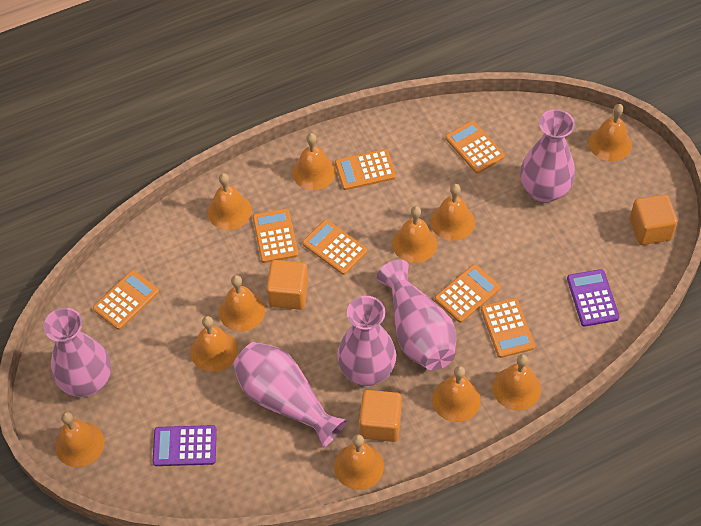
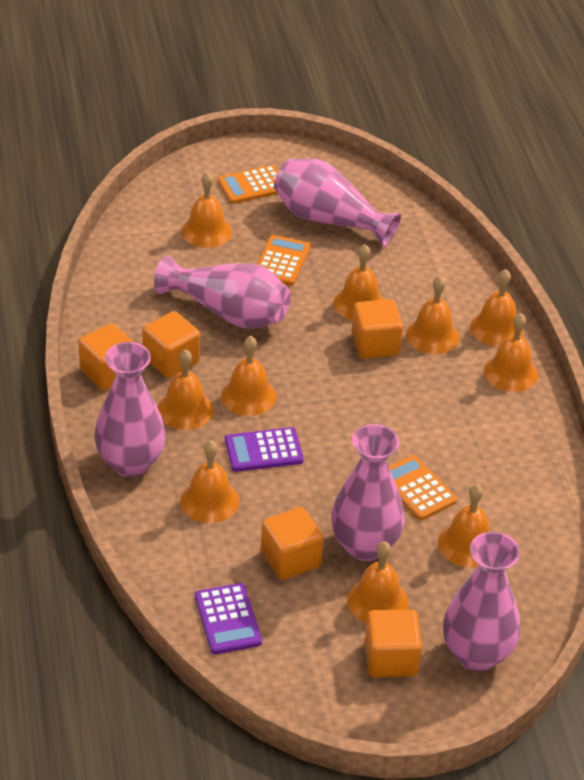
orange bell: [55,412,104,467] [191,316,238,372] [207,173,252,230] [219,275,265,332] [292,133,336,190] [334,434,384,490] [392,206,437,263] [430,184,475,241] [432,366,481,422] [493,354,541,410] [588,104,632,161] = 11 -> [158,349,213,430] [180,440,239,523] [181,172,232,248] [221,336,277,416] [334,244,385,320] [347,541,409,623] [406,276,459,354] [438,484,490,567] [470,269,523,347] [484,313,538,392] = 10
orange calculator: [93,270,159,330] [253,209,298,263] [302,220,367,275] [335,149,396,190] [435,264,501,323] [445,121,505,174] [481,298,535,358] = 7 -> [217,165,278,204] [257,235,311,286] [389,455,457,520] = 3
orange cube: [266,260,309,310] [359,390,402,442] [630,194,678,245] = 3 -> [78,323,133,391] [142,311,200,378] [261,507,323,580] [352,299,403,359] [365,609,422,677] = 5

